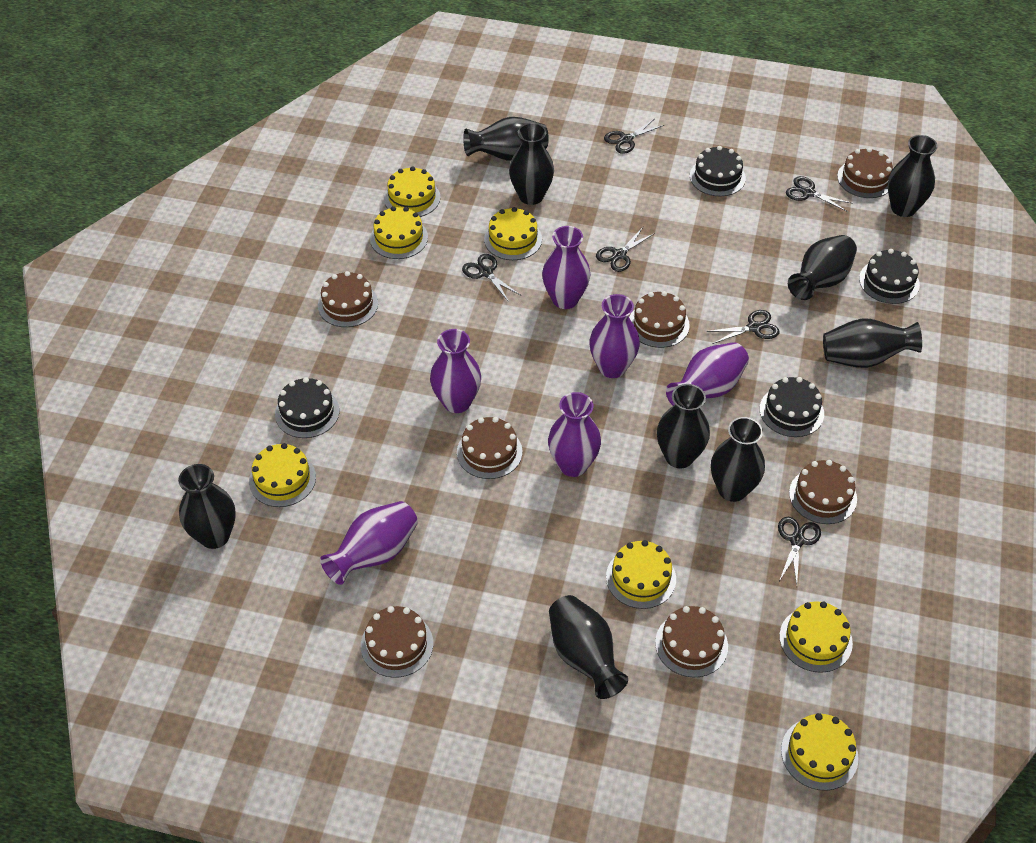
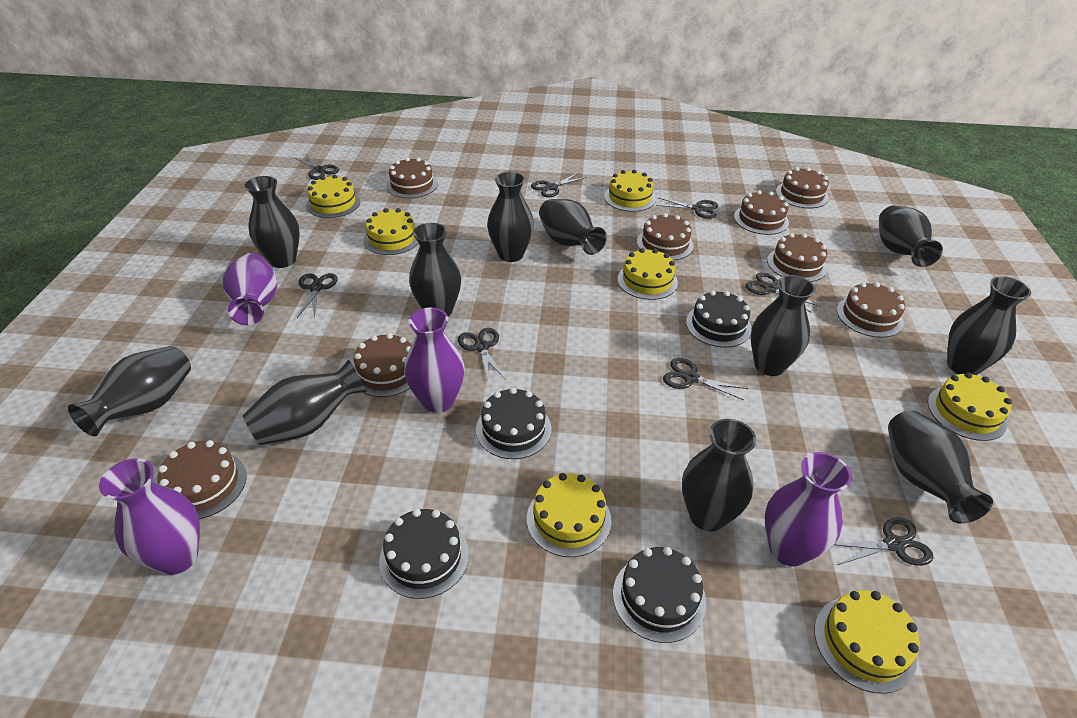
black scissors: [462,254,520,302] [596,227,655,272] [604,119,664,154] [707,310,780,344] [778,517,821,585] [786,176,853,212] = 6 -> [295,153,339,180] [297,273,338,319] [458,328,506,381] [531,173,587,197] [656,198,718,219] [663,358,748,400] [745,272,819,312] [834,517,933,566] = 8
black vase: [178,464,236,549] [463,117,549,161] [509,123,554,205] [549,595,628,699] [657,384,710,469] [711,417,765,502] [788,235,857,300] [823,318,922,368] [888,135,938,217] = 9 -> [68,346,191,436] [243,360,366,445] [245,176,300,268] [409,223,461,316] [487,171,534,262] [539,199,607,255] [682,419,756,531] [751,275,815,376] [879,205,943,267] [888,410,993,524] [947,276,1031,375] = 11
brown cake: [318,271,378,327] [361,606,433,678] [457,417,522,479] [629,291,690,348] [655,606,728,677] [789,460,857,524] [837,148,893,198] = 7 -> [158,440,247,519] [354,333,411,397] [387,157,438,198] [637,213,694,260] [734,190,789,235] [767,233,828,282] [776,167,829,208] [837,282,905,338] = 8
purple vase: [320,501,418,585] [430,329,481,413] [542,226,590,309] [548,392,601,477] [589,294,640,378] [666,342,749,406] = 6 -> [99,458,200,575] [223,253,277,325] [404,308,465,413] [765,452,852,566] = 4

